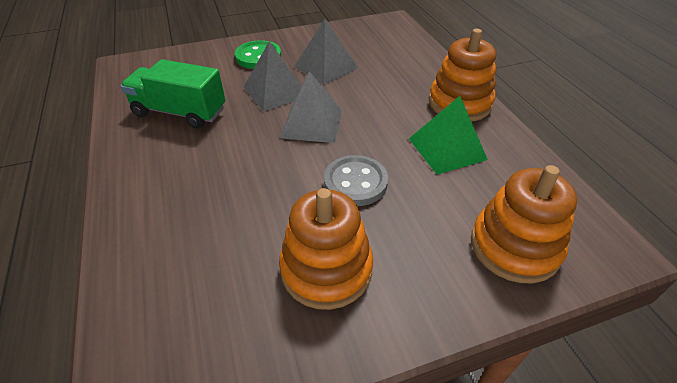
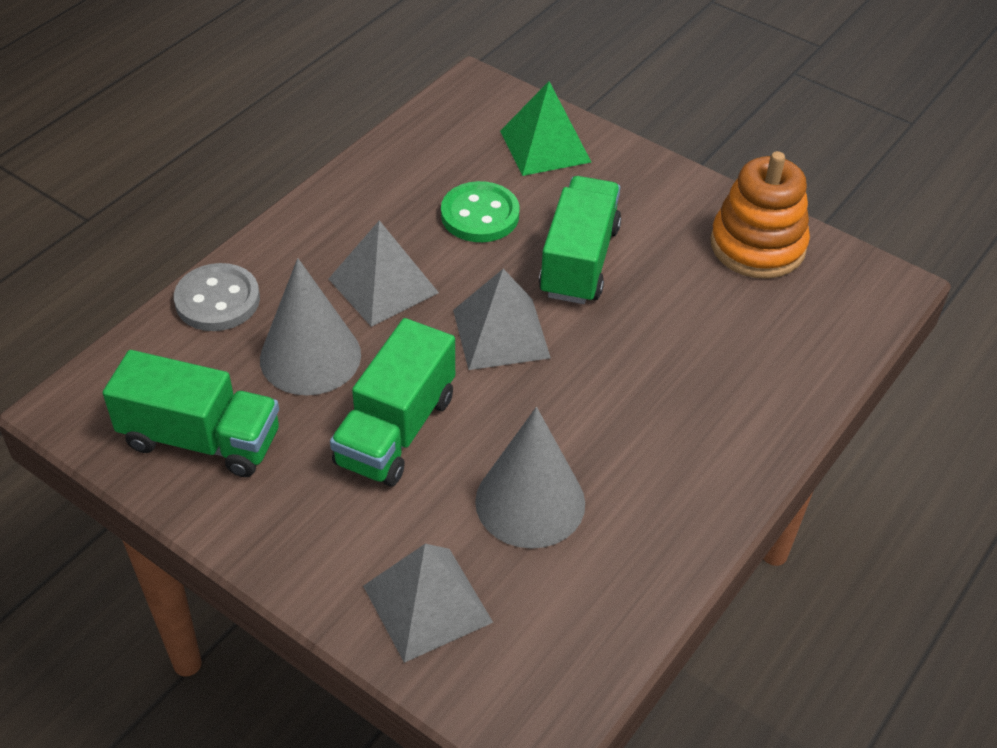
green truck: [120,59,225,129] = 1 -> [103,350,279,477] [330,318,455,487] [539,176,621,304] = 3
grey cone: none = 0 -> [260,258,361,395] [475,407,585,549] = 2
orange stacking toy: [279,188,373,310] [429,29,496,121] [471,165,577,283] = 3 -> [710,151,810,279] = 1

